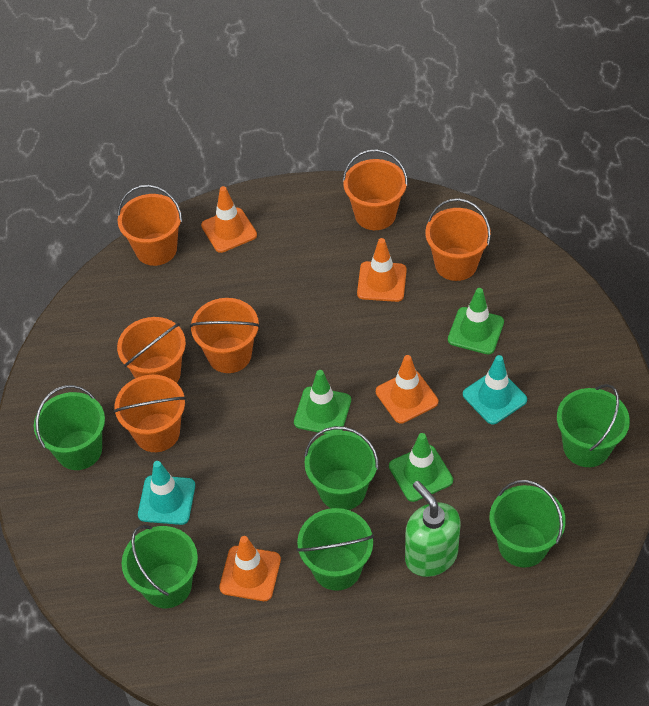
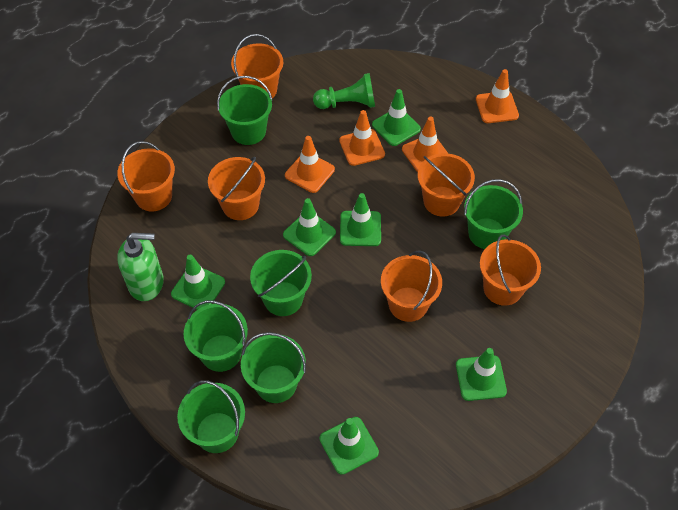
green pawn: none = 0 -> [313,73,375,109] = 1
green traffic cone: [294,370,351,434] [389,433,453,502] [448,288,504,355] = 3 -> [171,255,225,310] [283,198,336,256] [320,417,379,475] [340,193,381,246] [372,89,421,146] [456,348,507,401] = 6
turquoise traffic cone: [138,461,195,525] [463,355,527,424] = 2 -> none = 0

